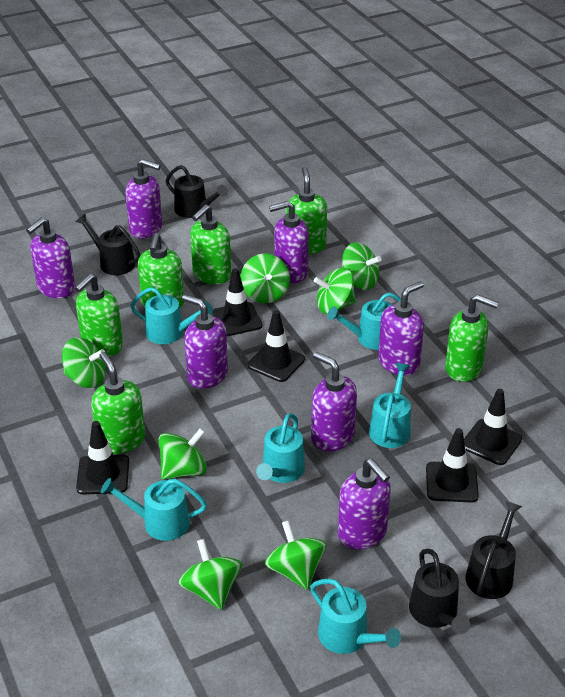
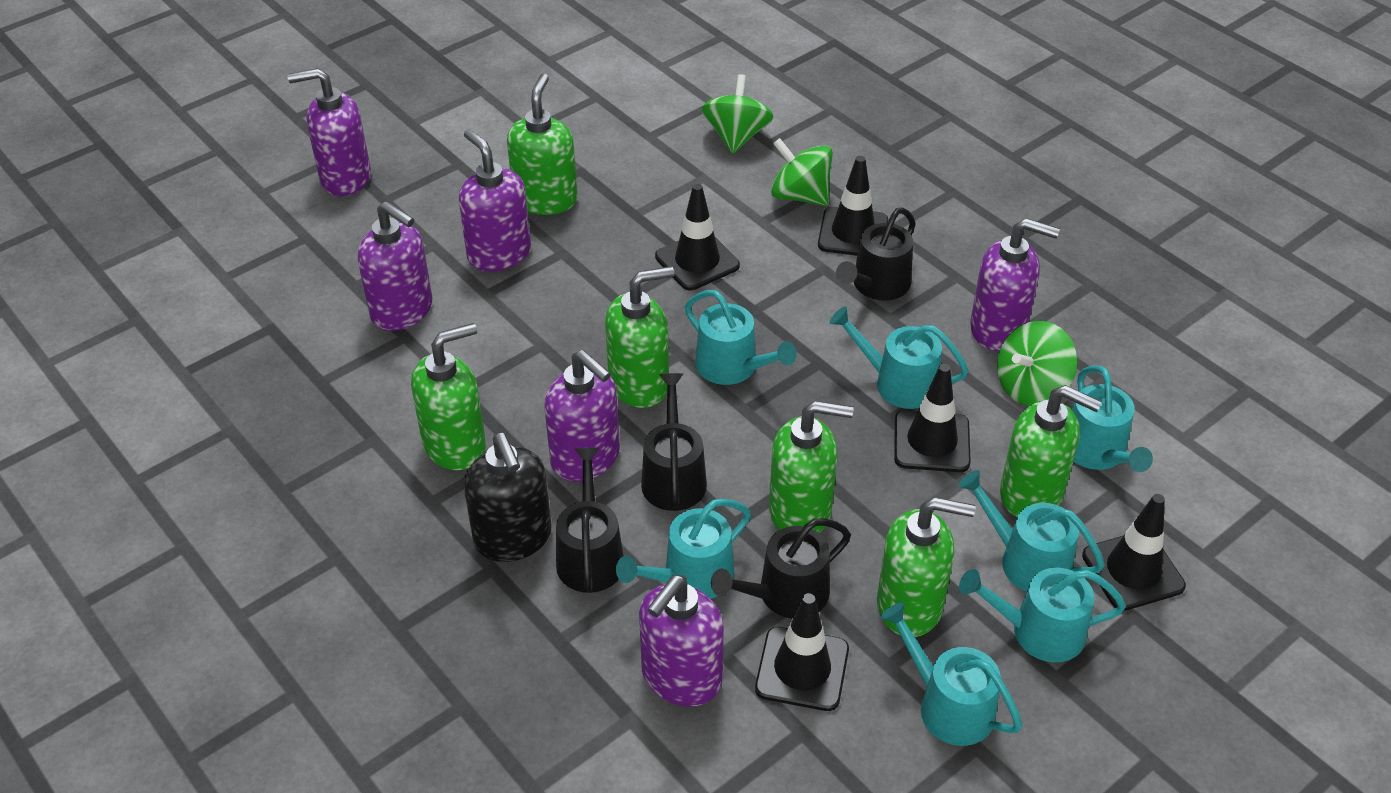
black soap dispenser: none = 0 -> [464,433,552,562] = 1
green spinning top: [62,337,106,388] [159,428,207,480] [179,539,242,610] [241,254,290,303] [265,520,327,590] [314,268,356,314] [342,242,381,290] = 7 -> [701,74,774,154] [771,138,833,206] [997,321,1077,406] = 3
purple soap dispenser: [26,217,75,298] [125,159,162,238] [182,294,228,389] [269,201,309,283] [311,352,357,451] [338,459,391,550] [378,281,424,376] = 7 -> [287,68,371,196] [357,201,433,331] [459,129,531,272] [544,350,620,482] [639,575,724,706] [970,218,1060,351] = 6
turquoise watering can: [101,478,207,541] [130,287,213,344] [256,413,305,483] [310,579,401,654] [327,292,401,350] [369,363,411,448] = 6 -> [616,499,751,599] [685,290,797,385] [829,306,969,409] [880,602,1022,746] [958,470,1105,592] [959,568,1126,663] [1072,365,1153,472] = 7

